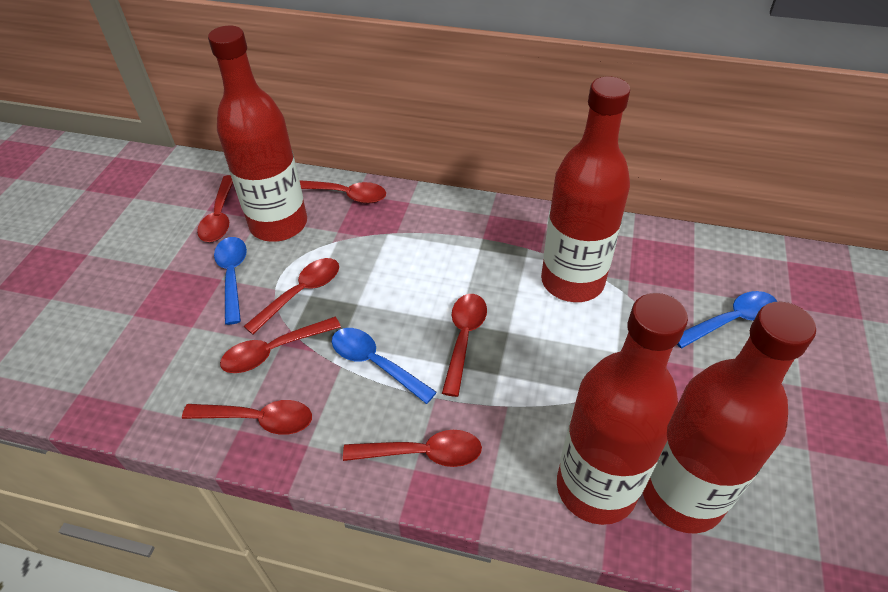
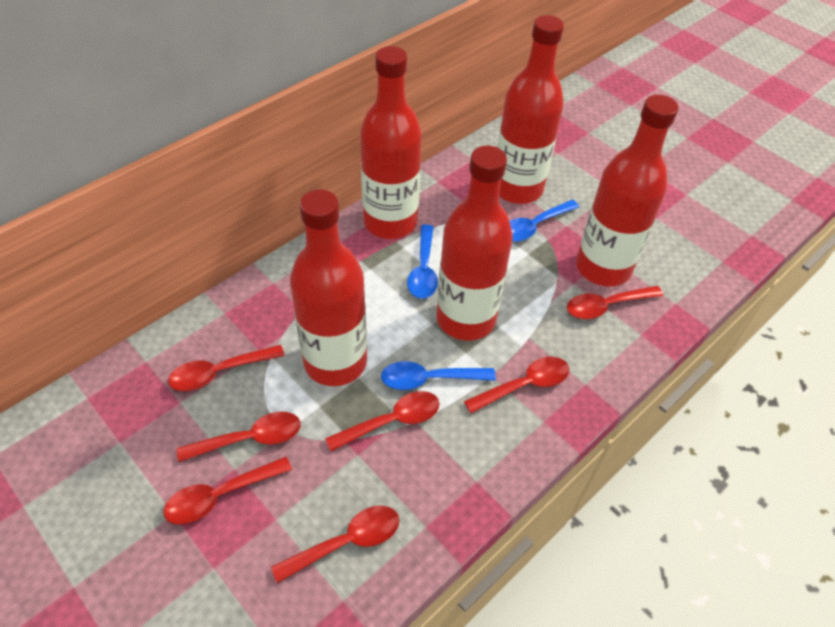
red bottle: [208,26,307,242] [541,76,630,302] [557,293,688,525] [643,302,816,534] = 4 -> [290,190,367,386] [360,46,422,239] [436,146,513,341] [497,15,564,204] [576,95,678,287] = 5

